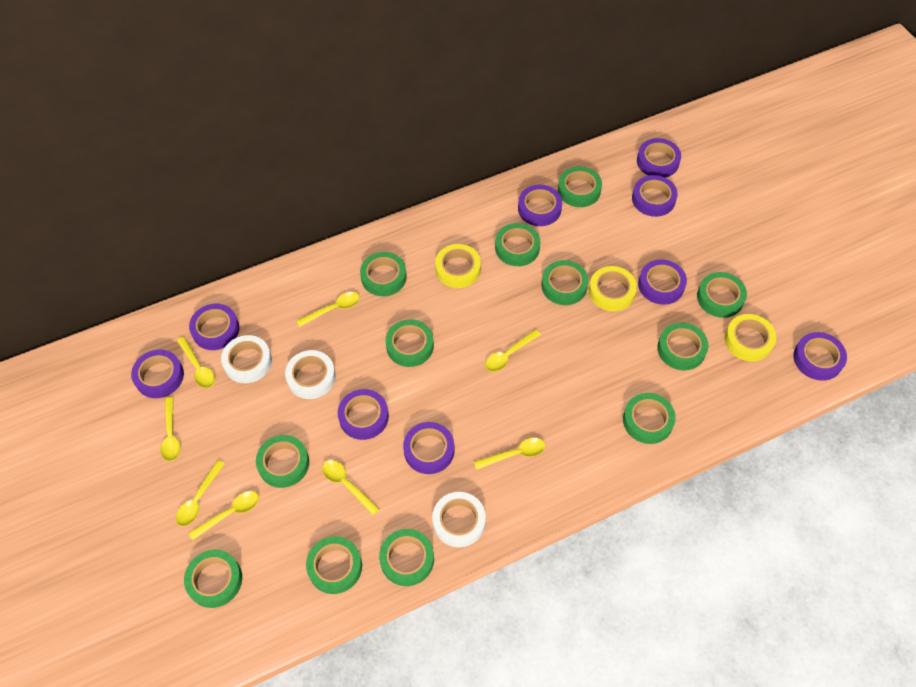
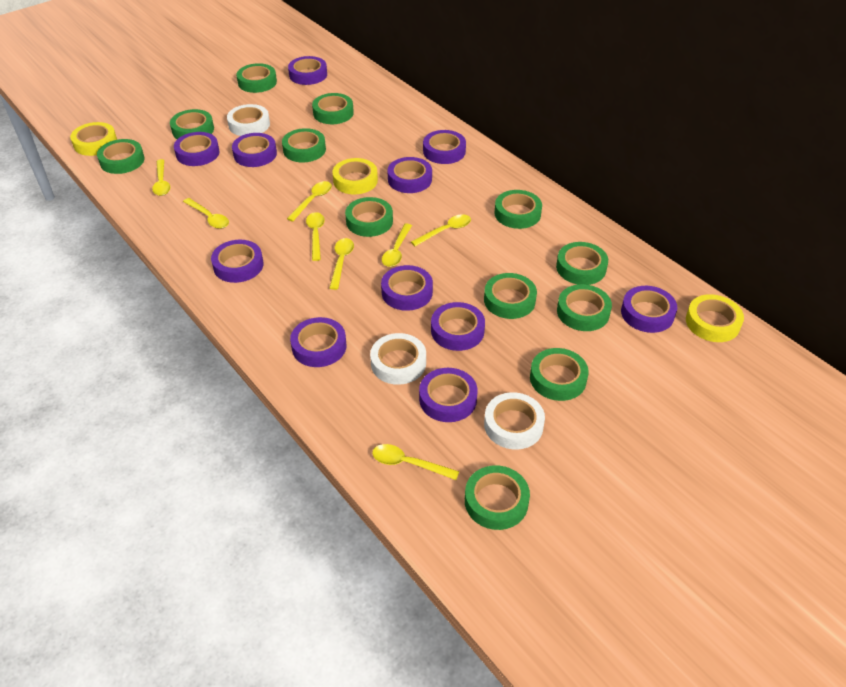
purple tape: [131,350,184,398] [189,303,239,350] [338,389,389,440] [403,422,455,474] [518,185,562,226] [632,175,678,217] [637,138,681,178] [638,259,687,305] [793,332,847,381] = 9 -> [174,132,220,166] [211,240,263,283] [232,133,277,167] [288,56,327,85] [290,317,346,367] [381,265,433,311] [387,157,432,193] [419,368,478,422] [423,130,466,164] [431,302,485,351] [621,286,677,333] = 11

